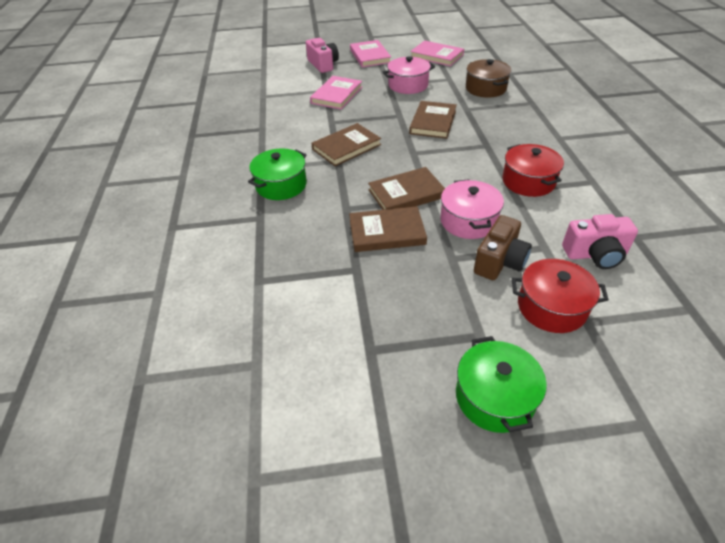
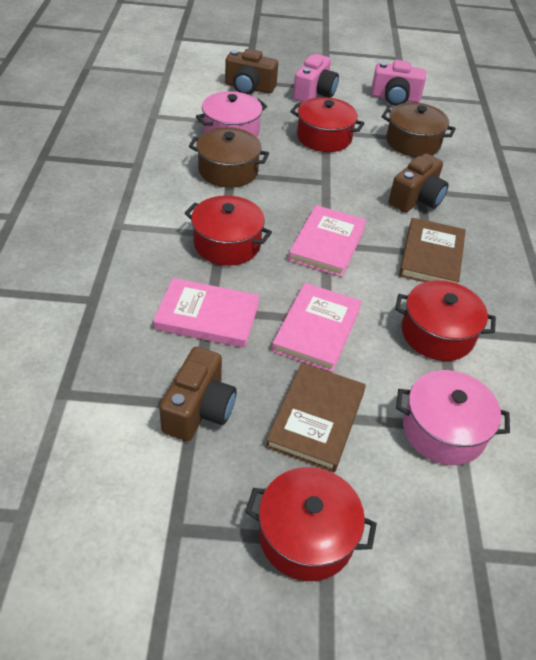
brown book: [312,123,381,166] [349,206,427,252] [368,167,445,210] [409,101,457,139] = 4 -> [266,363,366,472] [399,218,466,283] = 2
brown camera: [474,215,532,280] = 1 -> [159,347,237,441] [225,49,278,95] [389,153,449,212] = 3
brown pot: [466,59,512,98] = 1 -> [189,127,269,188] [381,102,456,157] = 2
green pot: [248,148,307,200] [456,336,547,433] = 2 -> none = 0
red pot: [502,144,564,197] [512,259,609,333] = 2 -> [184,195,272,266] [245,467,377,581] [290,97,364,152] [395,280,496,361] = 4

